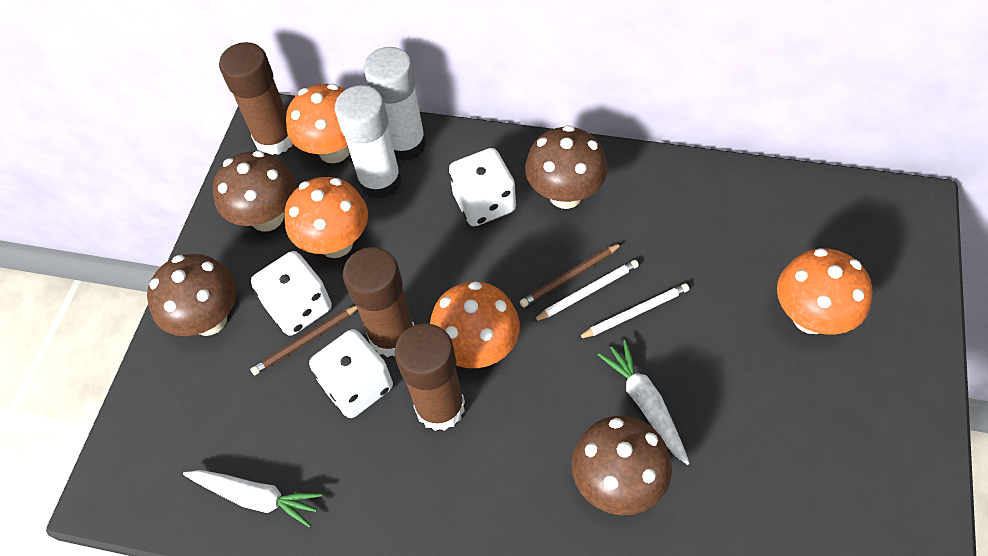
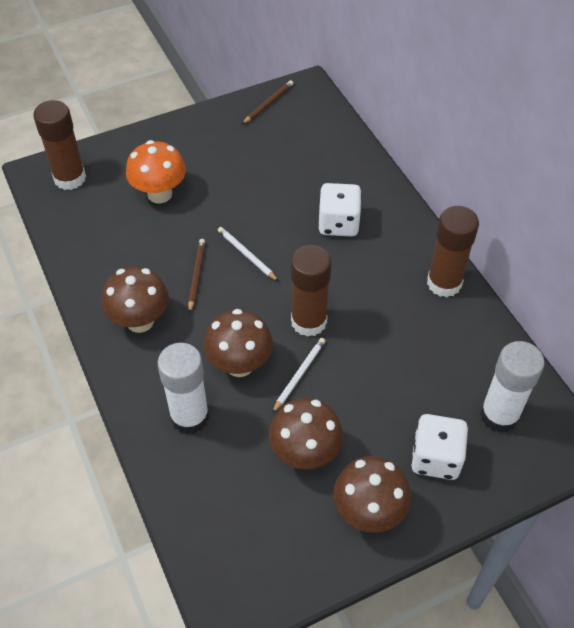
orange mushroom: [284,177,368,258] [286,84,350,163] [430,282,520,368] [777,248,872,335] = 4 -> [126,140,186,203] = 1
white carrot: [183,470,323,528] [598,340,690,465] = 2 -> none = 0
white dice: [251,251,332,336] [309,329,393,418] [449,148,516,226] = 3 -> [318,183,362,236] [411,414,468,480] = 2

